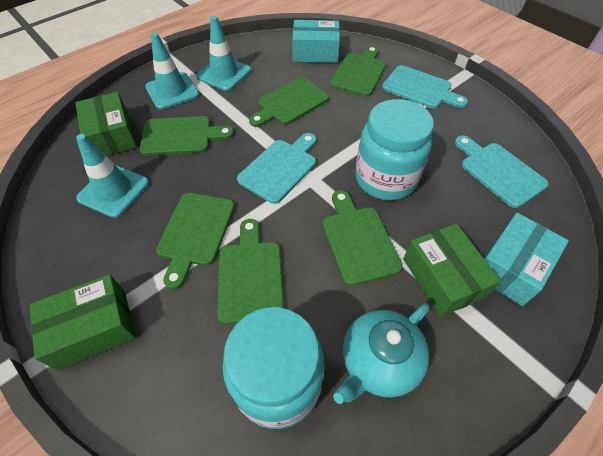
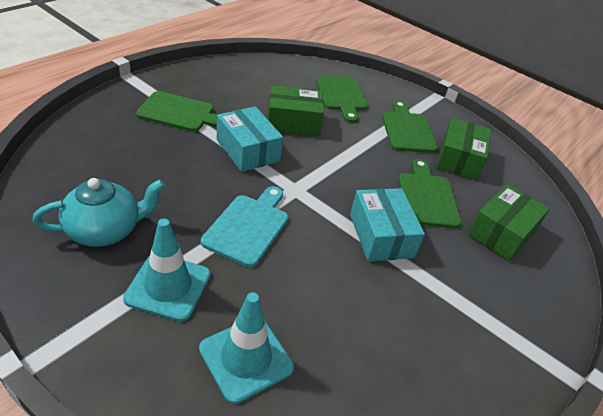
green cutting board: [139,116,234,156] [156,193,235,289] [217,219,284,324] [249,77,329,127] [322,190,403,286] [330,46,386,96] = 6 -> [136,91,217,132] [316,76,368,123] [382,100,438,153] [398,159,461,228] = 4
turquoise cutting board: [237,133,316,204] [382,65,468,108] [455,136,549,208] = 3 -> [201,186,288,267] = 1
turquoise jar: [223,307,324,429] [355,99,434,201] = 2 -> none = 0
turquoise traffic cone: [76,134,149,218] [145,33,199,109] [196,16,251,91] = 3 -> [123,218,210,322] [199,292,294,404] = 2

